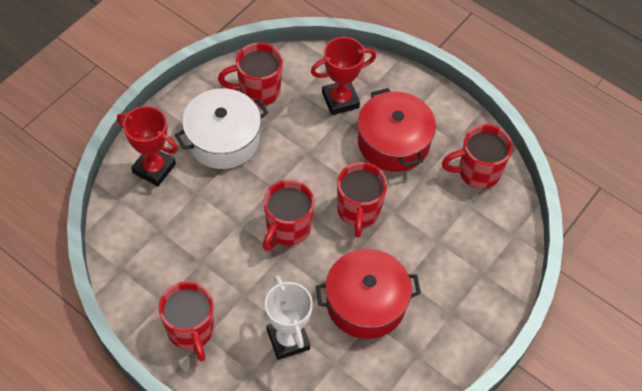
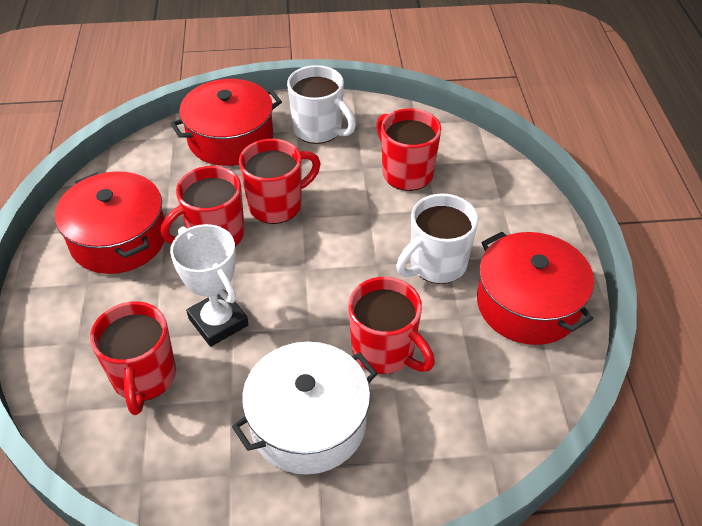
red pot: [316,249,421,339] [358,88,436,172] = 2 -> [55,171,165,274] [170,79,282,166] [477,232,594,345] = 3
red trophy: [117,106,178,186] [311,37,376,115] = 2 -> none = 0
white mug: none = 0 -> [287,65,356,144] [396,193,478,284] = 2

